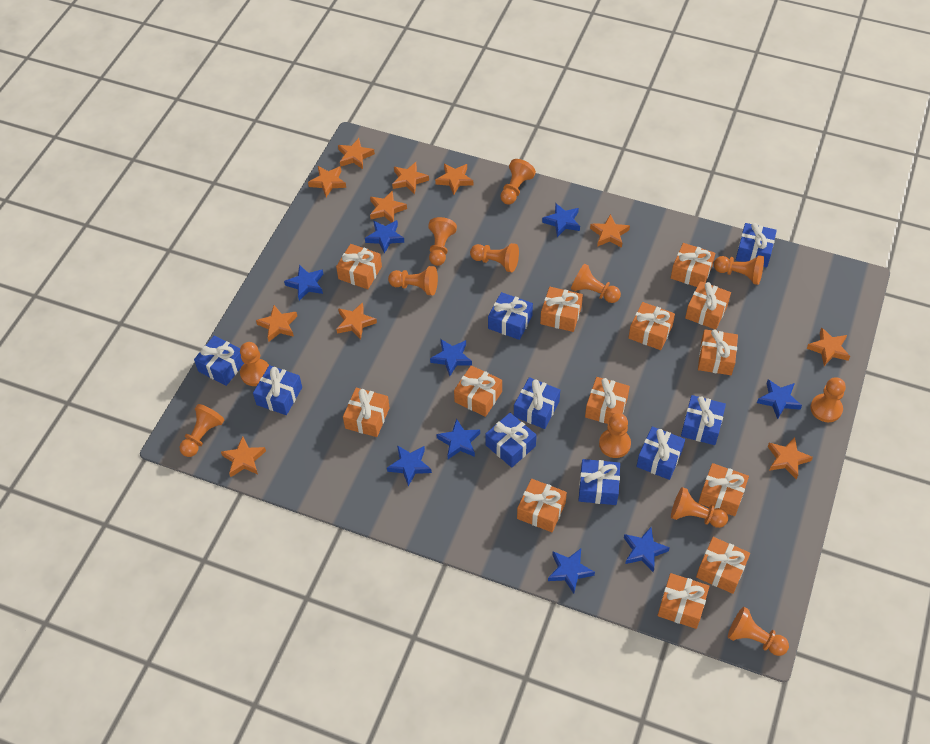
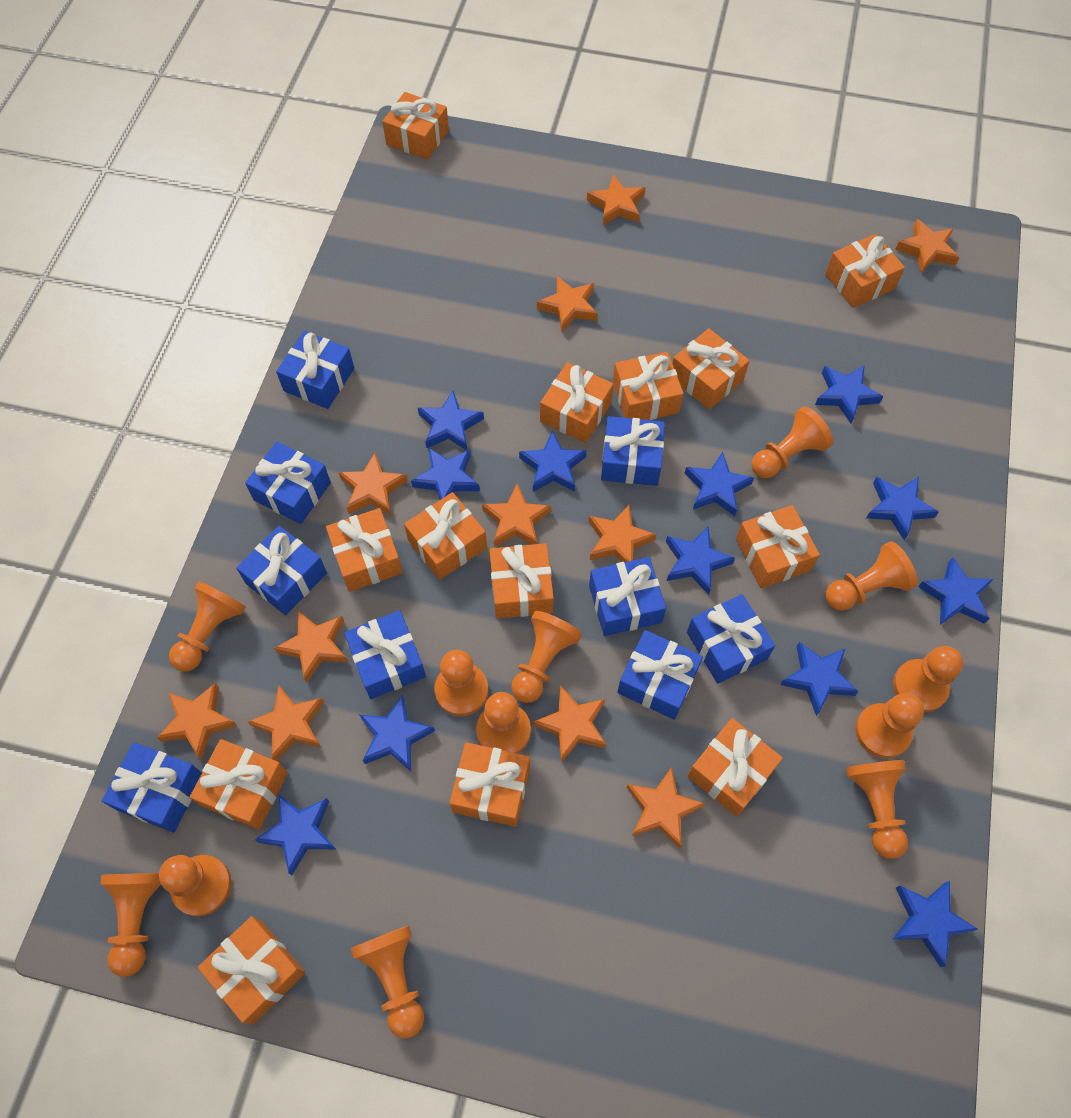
blue star: [284,265,323,301] [365,220,404,254] [387,445,432,486] [430,339,472,376] [436,419,480,459] [542,203,580,237] [548,549,595,594] [624,527,670,572] [757,379,802,419] = 9 -> [255,794,336,876] [360,695,435,772] [411,447,480,500] [418,391,484,451] [519,430,587,492] [666,526,735,595] [685,452,754,516] [780,642,859,716] [815,365,883,423] [866,477,939,540] [892,881,979,967] [918,557,994,625] = 12

